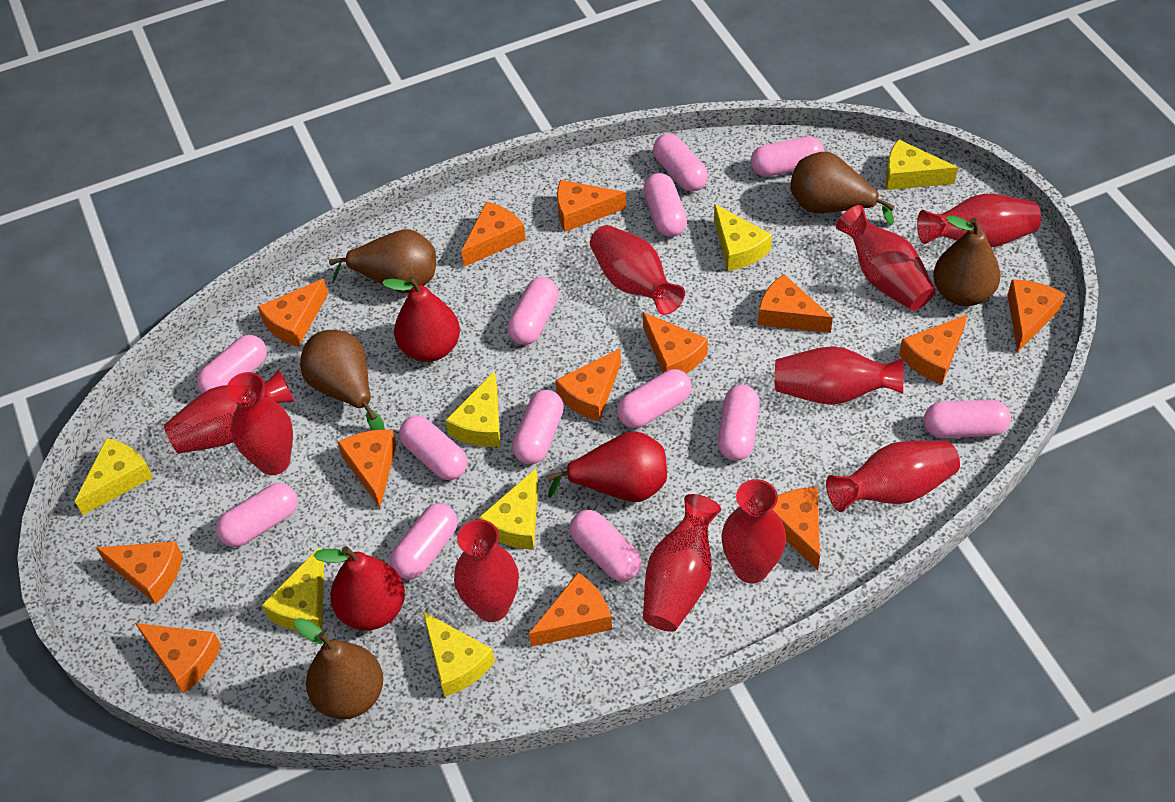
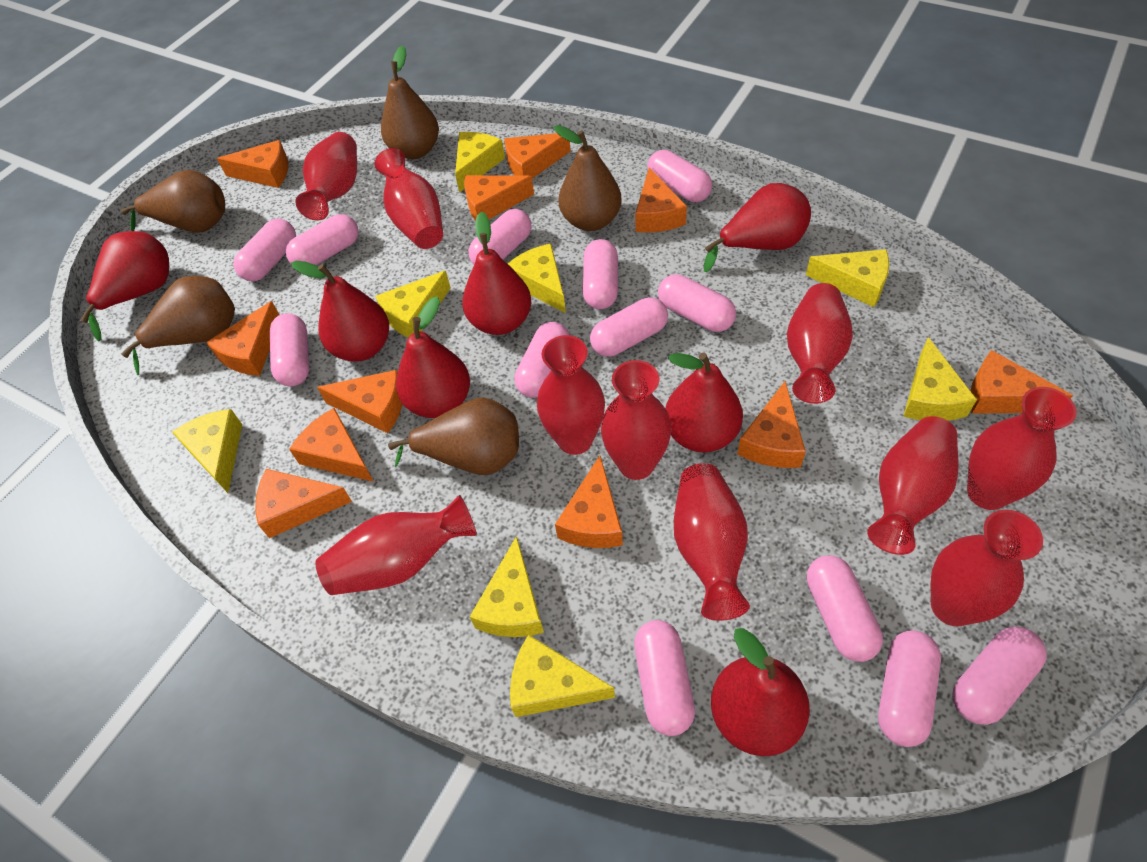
orange cheese: [96,542,183,604] [135,623,221,694] [258,279,328,347] [337,430,397,508] [461,202,526,267] [529,573,612,647] [555,349,621,422] [557,180,626,232] [643,312,708,374] [758,274,833,333] [773,487,820,570] [899,315,967,384] [1007,279,1065,352] = 13 -> [206,301,279,376] [217,140,288,188] [255,469,352,538] [289,408,374,482] [317,370,403,433] [464,175,534,221] [504,133,571,179] [555,456,623,548] [635,167,687,232] [737,381,806,468] [971,350,1073,414] = 11
red pear: [313,546,405,631] [382,276,460,362] [547,431,667,502] = 3 -> [80,231,169,342] [291,261,389,362] [396,296,470,418] [462,212,531,335] [665,352,743,452] [703,183,811,272] [711,628,810,756] = 7
yellow cheese: [75,438,153,515] [262,548,324,631] [423,612,495,697] [445,371,500,447] [479,469,538,550] [714,204,772,271] [886,139,958,190] = 7 -> [172,409,242,493] [376,271,451,338] [455,132,505,193] [470,536,544,637] [508,243,566,313] [510,635,615,717] [806,249,889,307] [903,337,977,421] = 8

